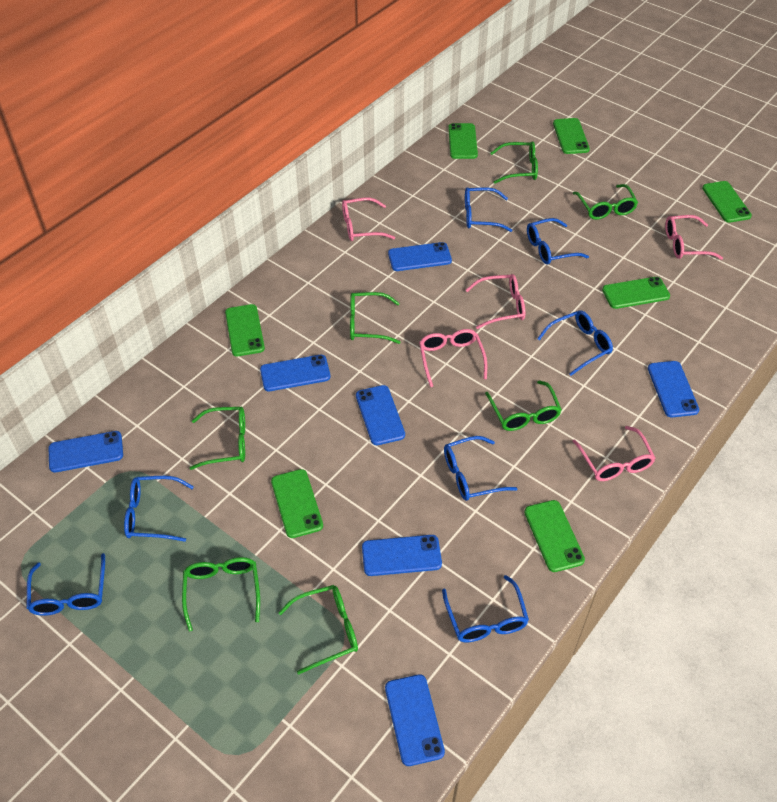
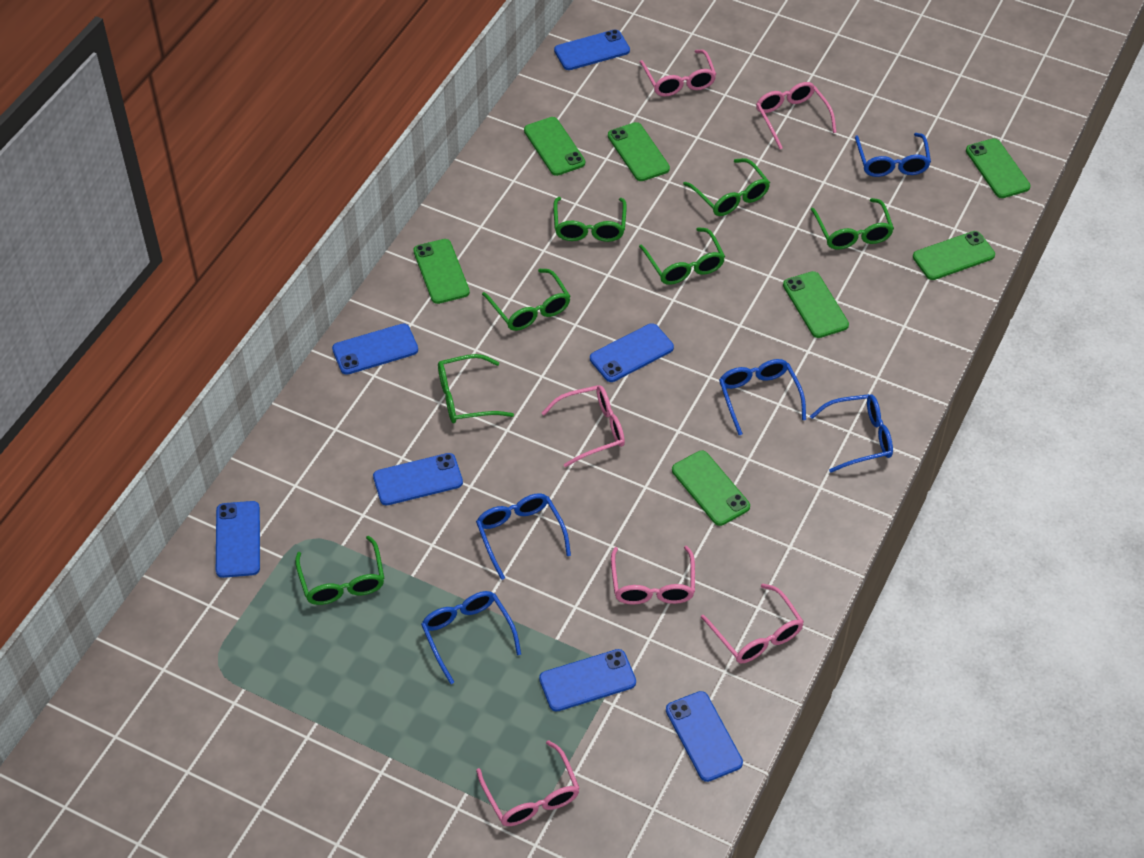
blue glasses: [27,553,105,616] [124,476,194,542] [442,575,529,642] [444,436,518,501] [465,187,512,232] [527,218,589,264] [537,311,613,376] = 7 -> [421,591,521,684] [476,493,571,580] [719,359,806,435] [810,394,893,473] [855,133,931,177] = 5
pink glasses: [342,198,395,241] [419,329,487,387] [466,274,525,329] [572,426,655,481] [665,215,723,260] = 5 -> [476,740,580,826] [542,385,625,467] [611,546,695,605] [640,50,716,97] [701,584,804,663] [756,82,837,149] = 6

